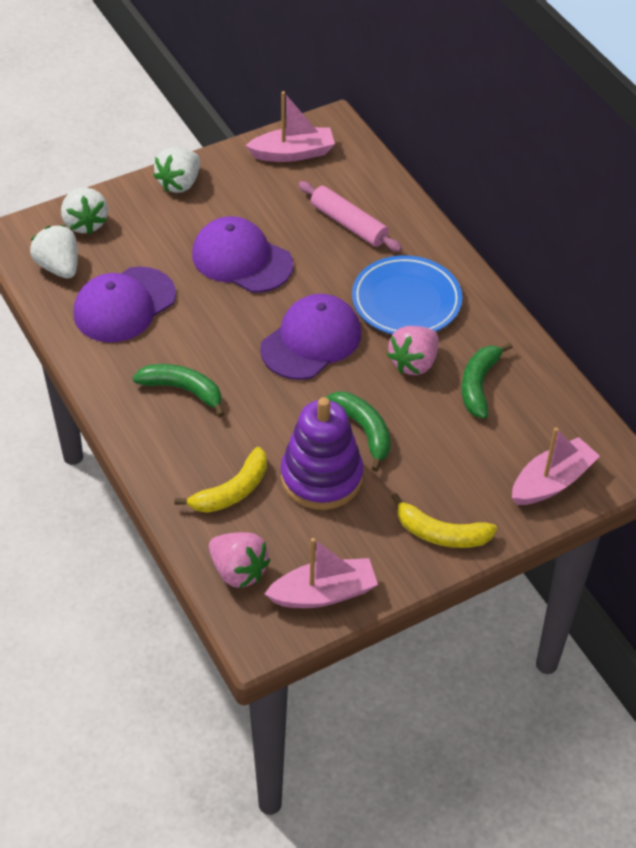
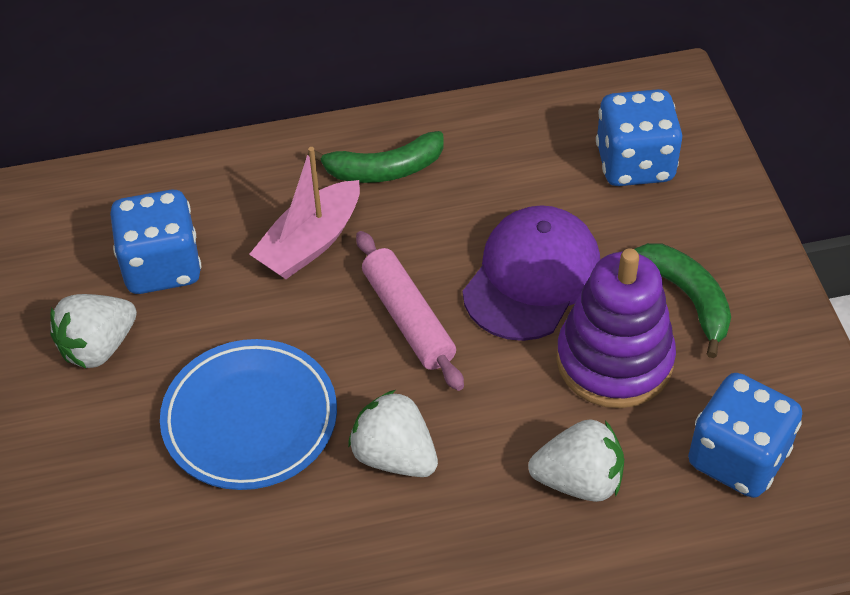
blue dice: none = 0 -> [110,190,201,294] [596,89,683,186] [688,373,802,498] = 3
green banana: [132,364,225,417] [326,392,391,472] [461,343,513,419] = 3 -> [307,131,444,183] [634,243,731,358] = 2
pink boat: [245,91,335,162] [264,538,378,608] [512,427,600,505] = 3 -> [249,147,360,279] = 1
pink strawberry: [209,532,270,589] [387,326,439,375] = 2 -> none = 0
purple cap: [74,266,176,342] [192,216,293,293] [260,294,361,380] = 3 -> [463,205,600,341] = 1
yellow banana: [175,447,267,513] [391,493,497,548] = 2 -> none = 0

